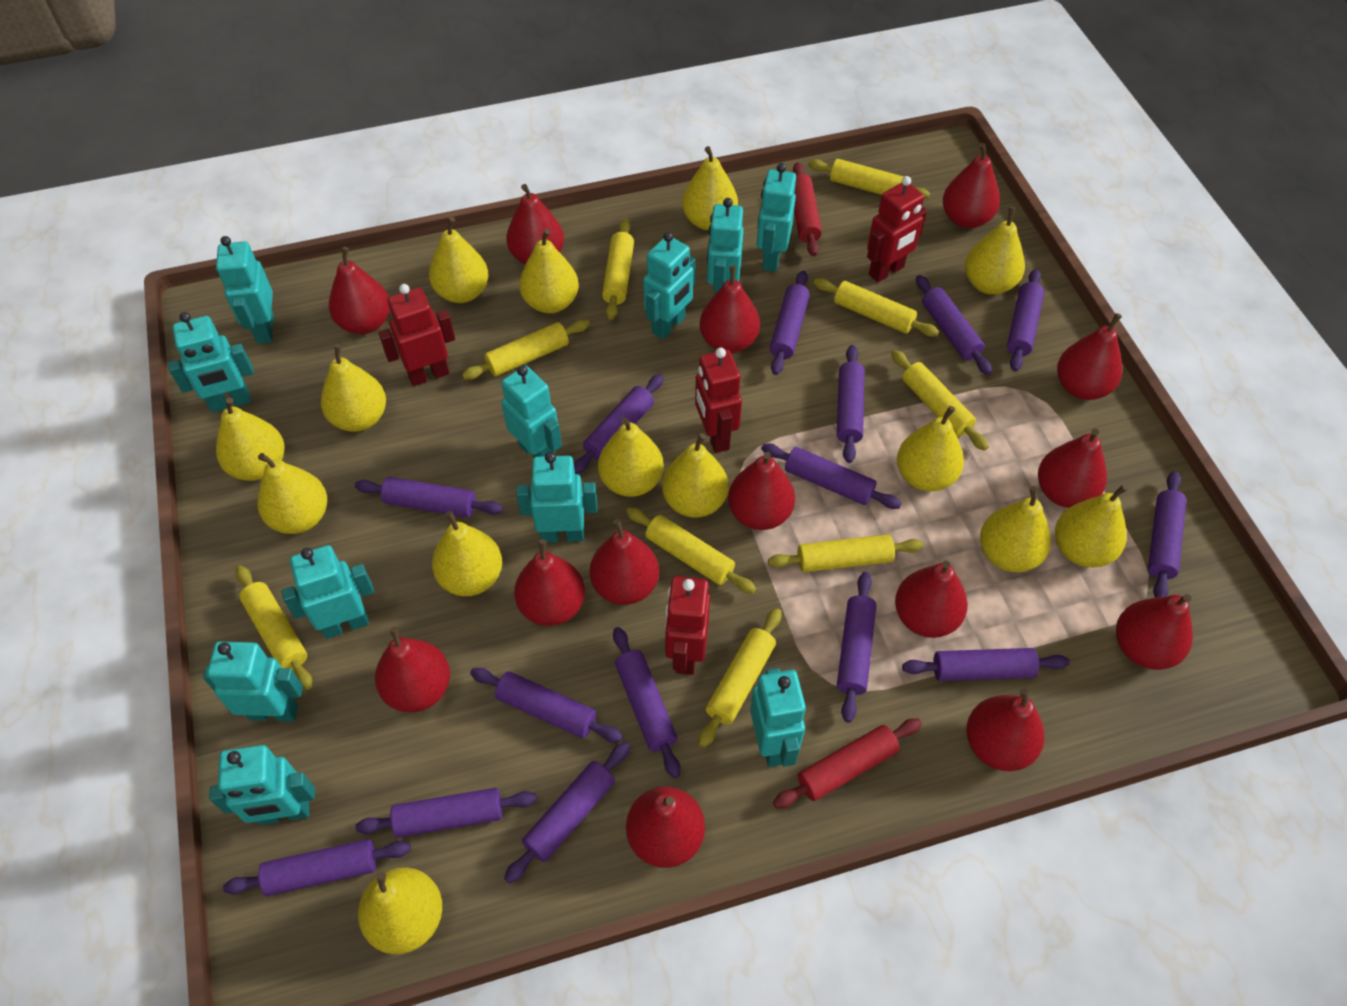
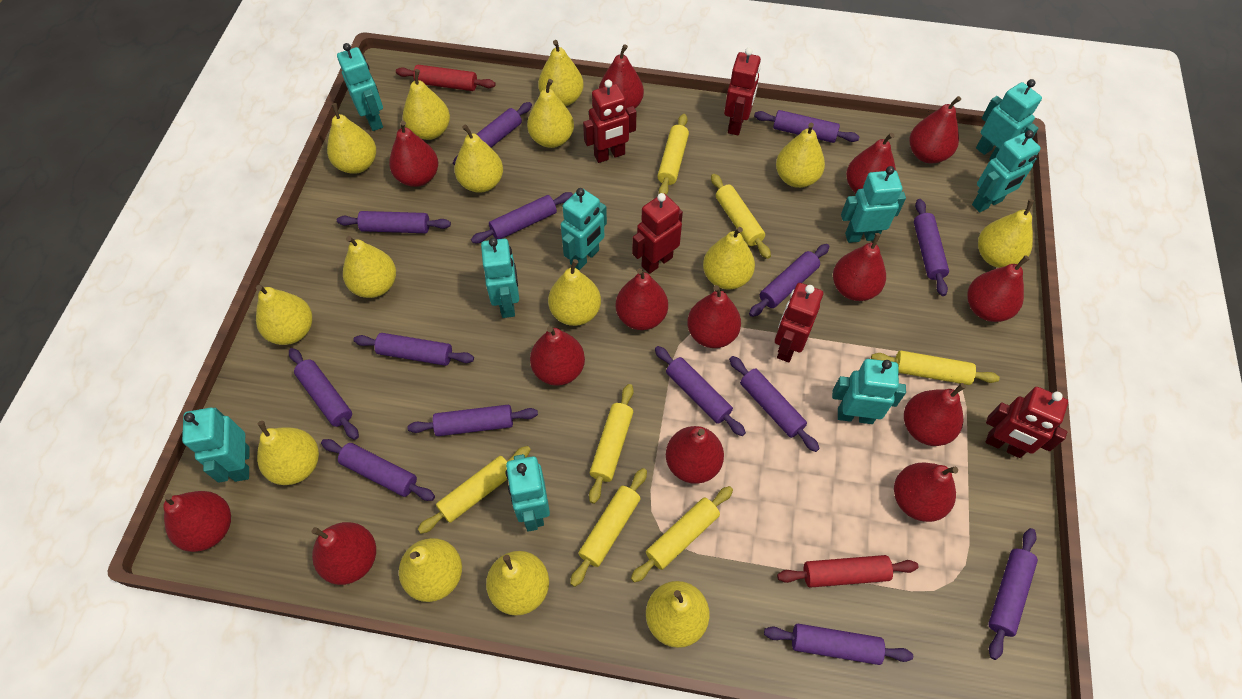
purple rolling pin: [223,839,411,896] [355,477,503,518] [356,788,537,838] [470,668,623,742] [504,742,630,884] [574,374,664,474] [613,627,680,778] [761,443,902,509] [770,270,810,375] [837,345,865,463] [837,572,877,723] [902,648,1070,681] [916,275,992,375] [1007,269,1044,372] [1148,471,1187,598] = 15 -> [289,348,359,440] [321,439,435,501] [337,211,451,233] [354,333,474,366] [407,405,538,436] [453,102,532,166] [471,192,573,243] [655,346,746,436] [729,356,820,452] [749,244,829,317] [754,110,860,143] [764,624,913,665] [914,199,949,296] [988,528,1038,660] = 14
red robot: [379,284,455,386] [665,576,710,675] [695,347,742,453] [867,176,927,282] = 4 -> [583,80,636,163] [632,193,683,274] [724,48,761,136] [775,283,823,363] [986,387,1068,458] = 5
turquoise robot: [168,312,254,413] [203,641,303,722] [209,745,315,825] [216,236,274,344] [281,545,374,639] [501,365,562,458] [516,452,598,543] [643,232,696,339] [707,198,744,294] [750,668,806,767] [757,163,796,272] = 11 -> [182,408,249,483] [337,43,383,131] [481,238,519,318] [506,454,550,532] [561,188,607,270] [832,359,906,424] [841,166,906,243] [972,130,1041,212] [976,79,1042,160] = 9
yellow pear: [216,397,284,481] [257,453,327,534] [321,344,386,432] [358,867,442,954] [429,217,488,303] [432,511,502,596] [519,229,579,313] [598,417,664,497] [662,433,728,518] [682,146,738,230] [897,406,964,491] [965,206,1025,295] [980,486,1051,572] [1055,484,1128,568] = 14 -> [256,285,312,345] [257,421,319,485] [327,103,376,174] [343,236,396,298] [399,538,462,602] [403,69,450,140] [454,124,503,193] [486,551,549,616] [527,79,574,148] [538,40,584,106] [548,259,601,326] [646,581,710,648] [703,227,755,290] [776,123,825,188] [978,199,1034,268] = 15
yellow rolling pin: [236,566,312,690] [462,319,590,380] [602,219,634,320] [626,507,756,594] [699,608,781,748] [768,534,924,572] [808,159,930,199] [814,278,939,337] [891,350,989,451] = 9 -> [418,446,531,534] [570,468,647,587] [589,384,634,504] [631,486,733,583] [657,114,689,195] [711,174,771,259] [871,351,1000,385] = 7

